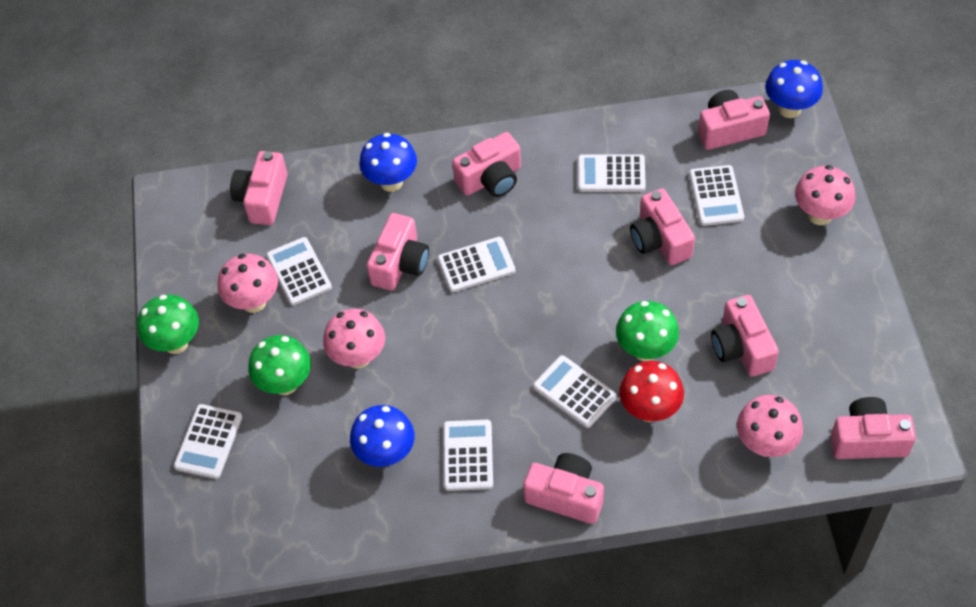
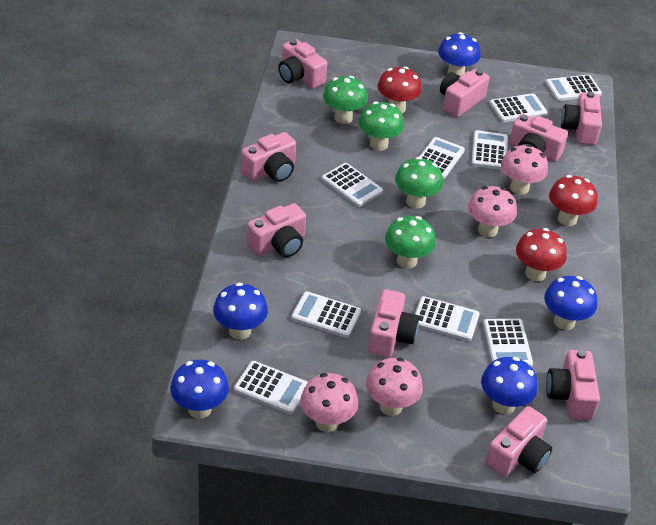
blue mushroom: [350,405,415,467] [359,133,417,192] [765,60,823,118] = 3 -> [170,360,229,419] [213,283,268,340] [438,32,481,76] [481,357,538,414] [544,276,597,330] = 5
green mushroom: [137,295,199,354] [248,335,311,395] [616,301,679,361] = 3 -> [323,76,368,124] [359,101,404,151] [385,216,436,269] [395,157,443,209] = 4
pink camera: [230,151,287,225] [367,213,429,291] [452,132,521,197] [523,453,604,524] [630,188,695,265] [698,90,770,150] [711,295,779,377] [831,397,916,459] = 8 -> [241,132,296,182] [247,203,306,257] [278,39,327,89] [368,289,419,357] [440,69,489,117] [485,406,552,477] [510,114,568,162] [546,350,600,420] [561,91,602,145] = 9
red mushroom: [619,361,684,422] = 1 -> [378,66,422,113] [516,228,567,281] [549,175,597,226] = 3
white calculator: [174,404,242,479] [266,237,332,306] [437,237,515,293] [443,420,493,491] [533,355,617,428] [578,154,646,192] [689,165,744,226] = 7 -> [234,361,308,414] [291,291,361,338] [321,163,383,207] [415,296,480,341] [419,137,465,179] [471,130,508,170] [483,319,533,367] [489,93,547,122] [545,75,602,101] = 9

